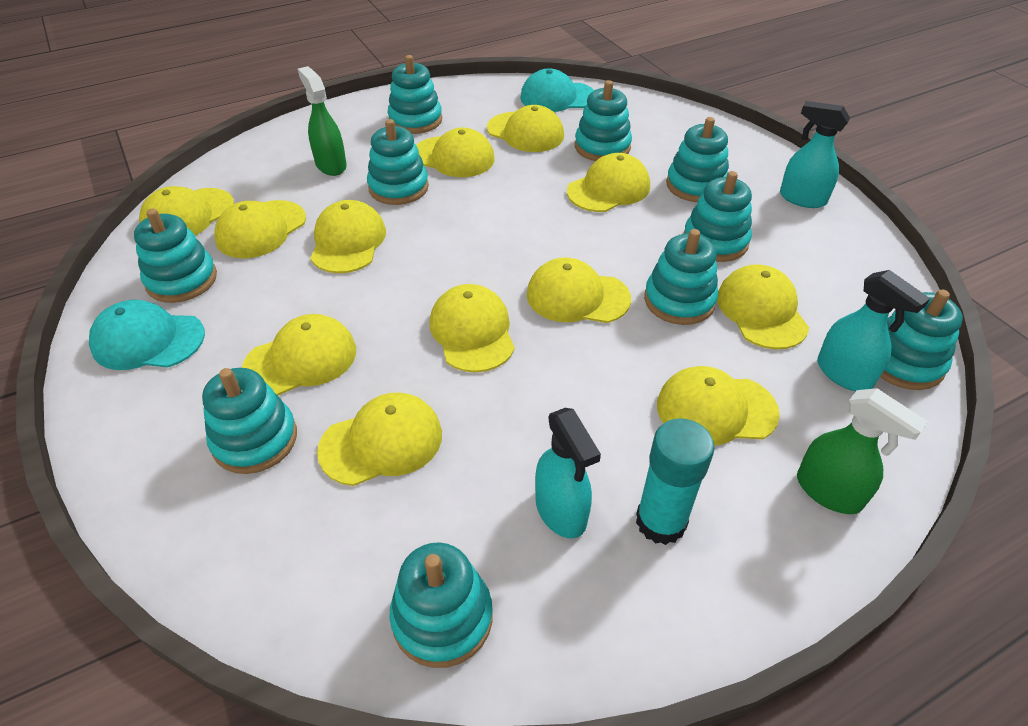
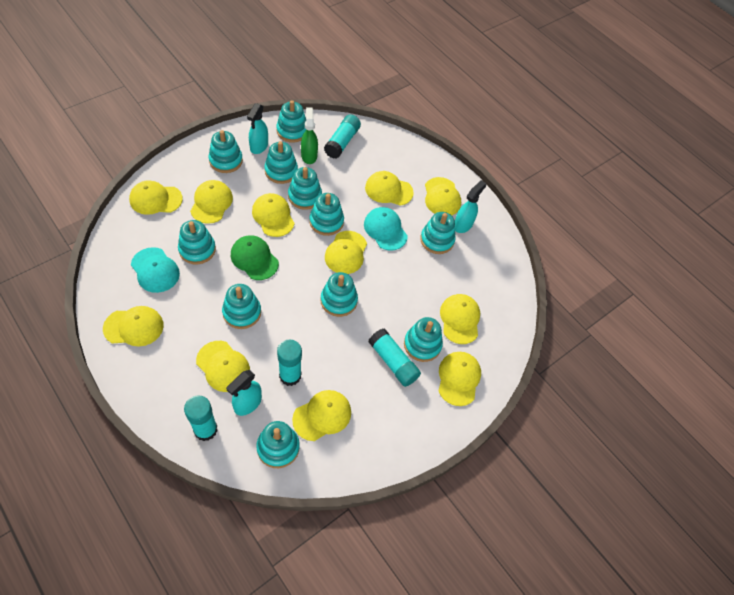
green cap: none = 0 -> [231,235,279,280] = 1
green spray bottle: [298,66,347,176] [797,388,928,514] = 2 -> [301,107,318,164] = 1
turquoise glue stick: [636,418,715,545] = 1 -> [184,396,218,441] [277,339,302,386] [324,114,361,159] [368,328,421,387] = 4
turquoise stacking toy: [134,209,217,303] [202,368,297,474] [367,119,429,205] [387,55,442,134] [389,543,493,668] [575,80,632,161] [644,229,718,325] [666,117,729,202] [683,171,752,262] [880,290,963,390] = 10 -> [178,220,216,264] [208,130,243,173] [222,284,261,329] [256,421,300,468] [264,141,298,184] [276,100,306,143] [288,167,322,210] [309,193,344,236] [321,272,358,317] [404,317,443,362] [420,212,456,254] = 11
yellow cap: [139,186,234,236] [214,200,306,258] [242,314,356,395] [310,200,386,273] [317,393,442,486] [416,128,495,177] [430,284,515,372] [487,105,564,152] [527,257,631,323] [567,153,650,212] [657,366,780,445] [717,264,809,349] = 12 -> [103,306,164,347] [129,180,183,215] [190,180,233,224] [196,341,250,392] [252,193,295,237] [292,390,351,441] [325,231,367,274] [365,171,414,206] [425,177,461,215] [439,352,481,406] [440,294,480,344] = 11

